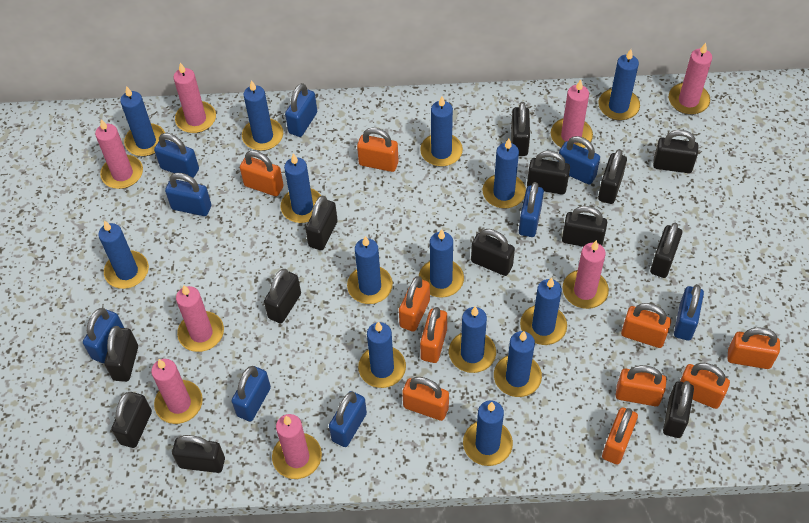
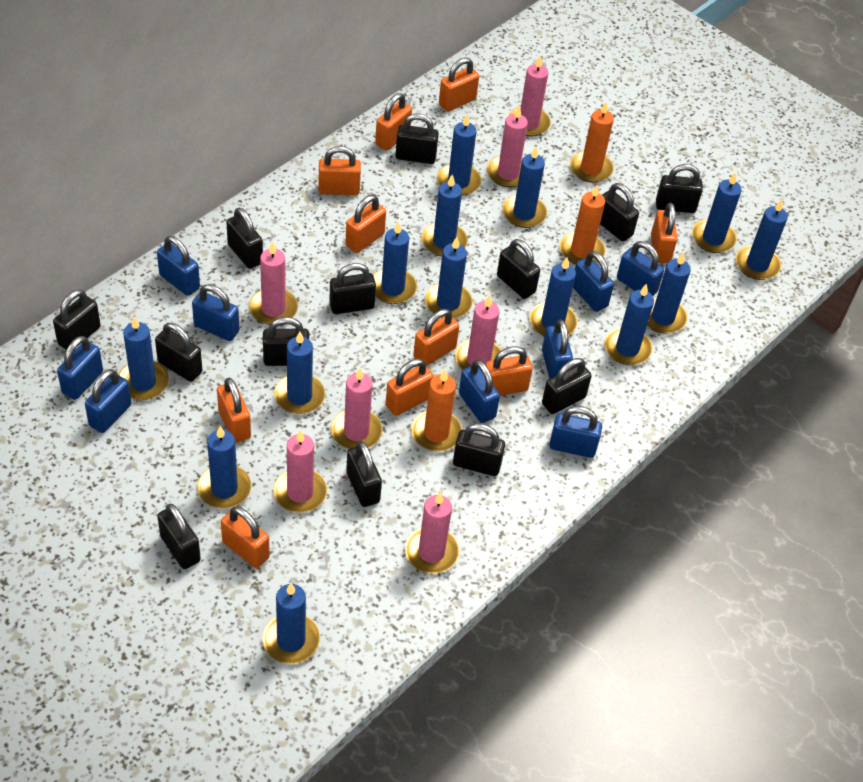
orange candle: none = 0 -> [411,370,462,451] [560,185,605,264] [570,102,614,183] = 3
pink candle: [95,119,143,189] [151,359,203,424] [174,63,216,133] [176,285,224,352] [272,414,322,479] [551,79,593,148] [562,240,609,309] [669,43,712,115] = 8 -> [249,241,298,325] [273,430,327,513] [331,368,383,449] [405,492,459,573] [455,295,504,370] [487,106,528,188] [508,55,551,137] = 7

